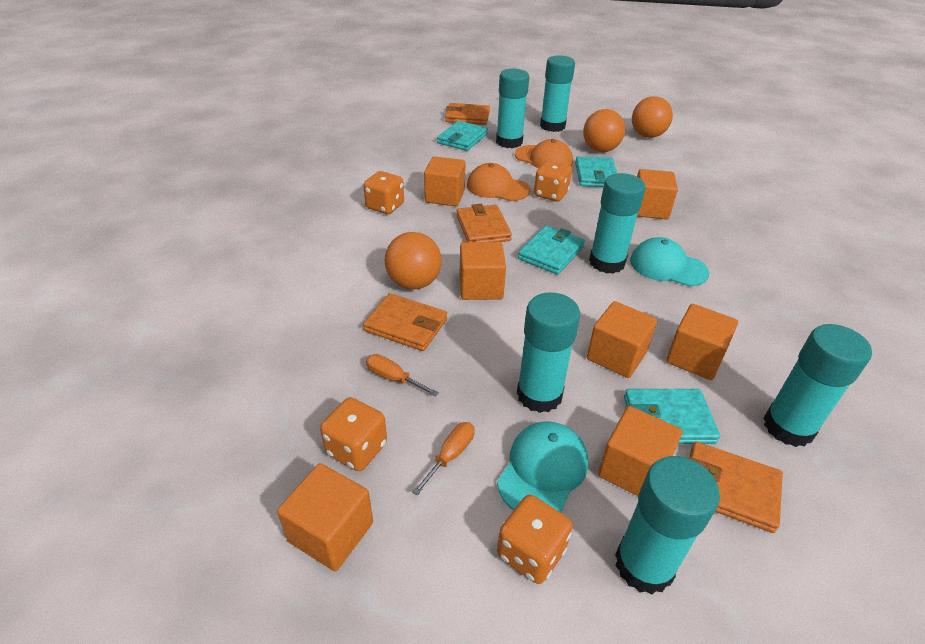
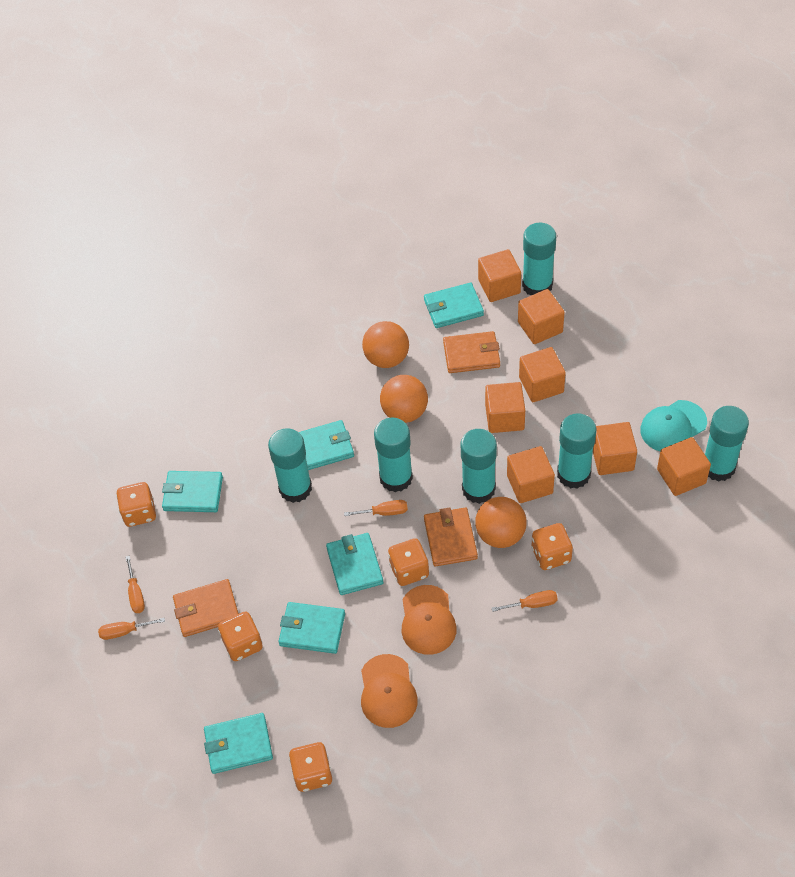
orange dice: [320,397,387,471] [363,171,404,214] [497,495,573,584] [534,160,572,202] = 4 -> [116,482,156,527] [218,611,263,661] [289,742,332,792] [388,538,429,586] [531,523,573,570] = 5
orange screwdriver: [366,354,439,396] [412,422,475,496] = 2 -> [98,618,165,640] [126,556,145,613] [344,500,408,516] [492,590,558,612] = 4
orange wallet: [363,293,447,351] [445,103,490,125] [457,204,512,242] [689,442,783,533] = 4 -> [173,579,238,637] [424,508,478,566] [443,331,500,373] = 3
turquoise cap: [497,421,588,513] [630,237,709,286] = 2 -> [640,400,707,451] = 1
turquoise wallet: [437,121,488,151] [518,226,585,275] [575,156,618,187] [624,389,720,444] = 4 -> [162,471,223,512] [204,713,273,774] [278,602,345,654] [299,420,354,470] [326,533,383,595] [424,283,484,328] = 6

